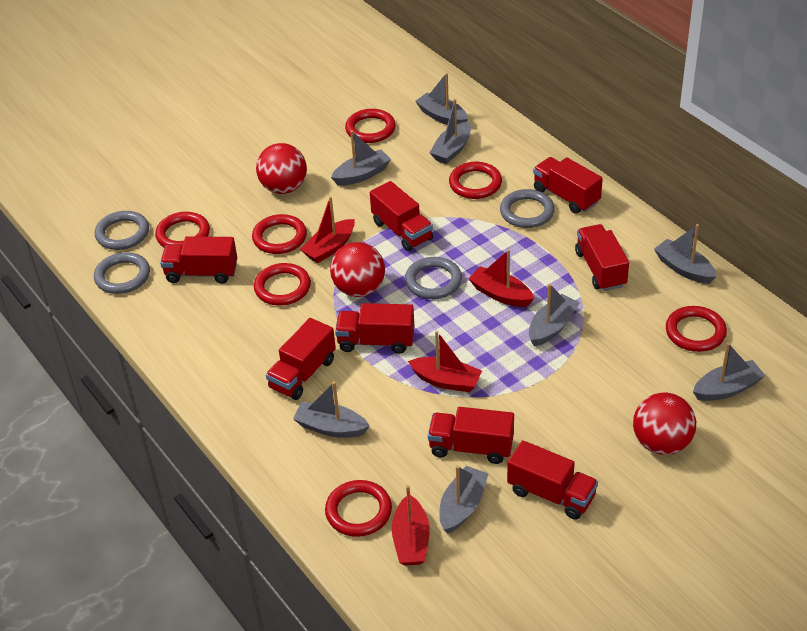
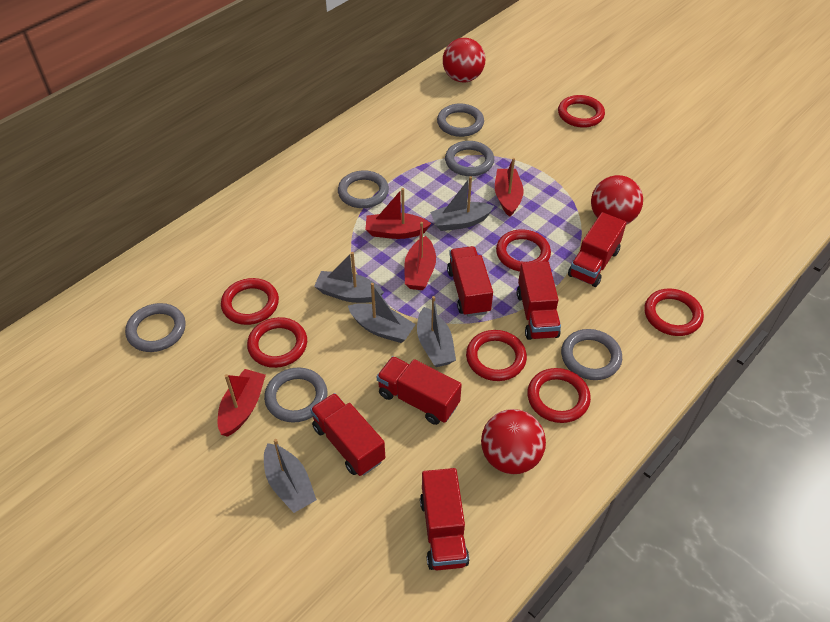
grey boat: [293,381,370,438] [331,130,391,186] [415,73,468,125] [430,99,471,164] [439,466,489,534] [529,284,580,346] [654,224,717,284] [693,343,766,401] = 8 -> [264,439,317,513] [314,252,384,303] [348,283,416,343] [417,296,456,367] [430,176,494,231] = 5
grey ring: [94,252,150,294] [95,211,149,250] [405,257,462,299] [500,189,555,228] = 4 -> [125,303,186,352] [264,368,327,422] [338,170,389,208] [437,104,484,137] [445,141,494,176] [561,329,622,380] = 6
red truck: [160,236,237,284] [266,318,336,400] [335,303,414,354] [370,181,433,251] [428,407,514,464] [507,440,598,520] [533,157,603,214] [575,224,629,291] = 8 -> [310,393,385,476] [377,356,462,425] [420,468,470,570] [447,246,493,317] [517,261,561,340] [568,212,626,287] = 6

